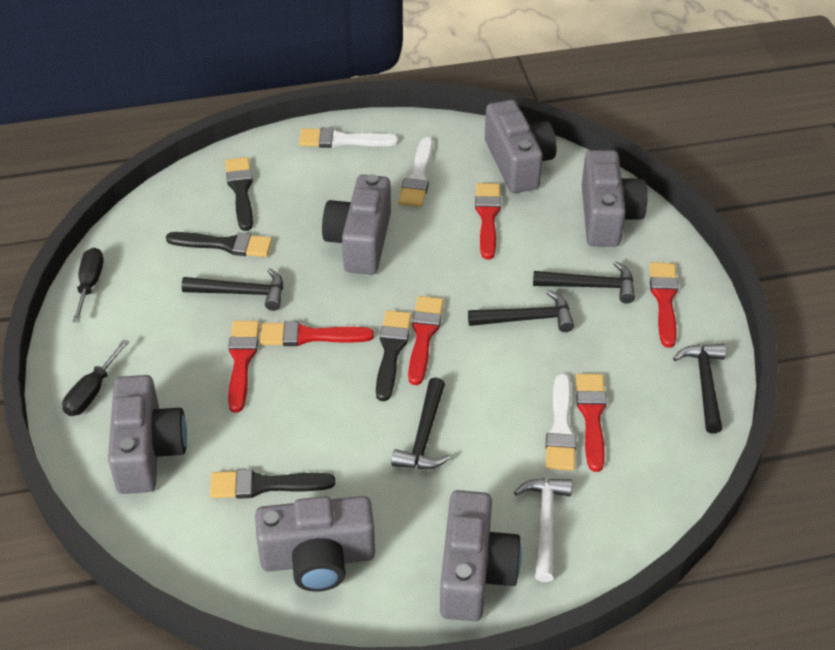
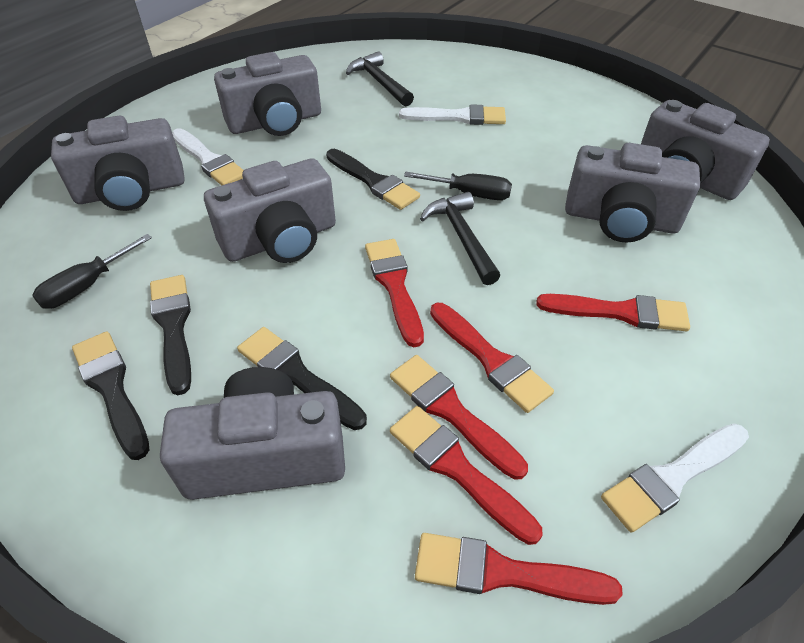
black hammer: [182,268,283,311] [391,377,450,469] [468,290,574,332] [533,261,635,303] [673,344,726,434] = 5 -> [346,51,414,106] [420,192,500,285] = 2
white hammer: [514,478,572,582] = 1 -> none = 0

